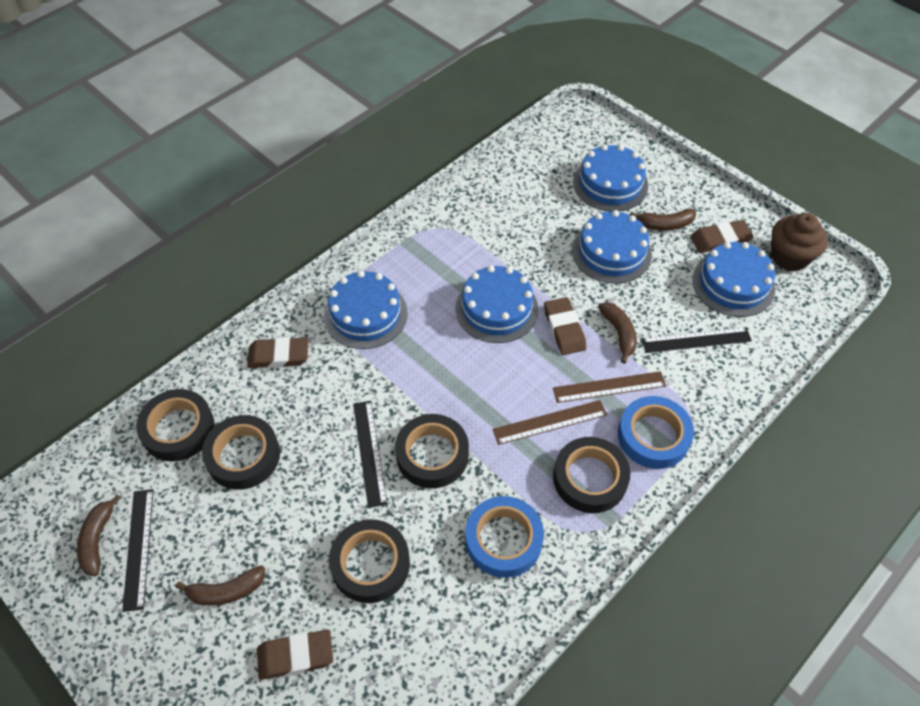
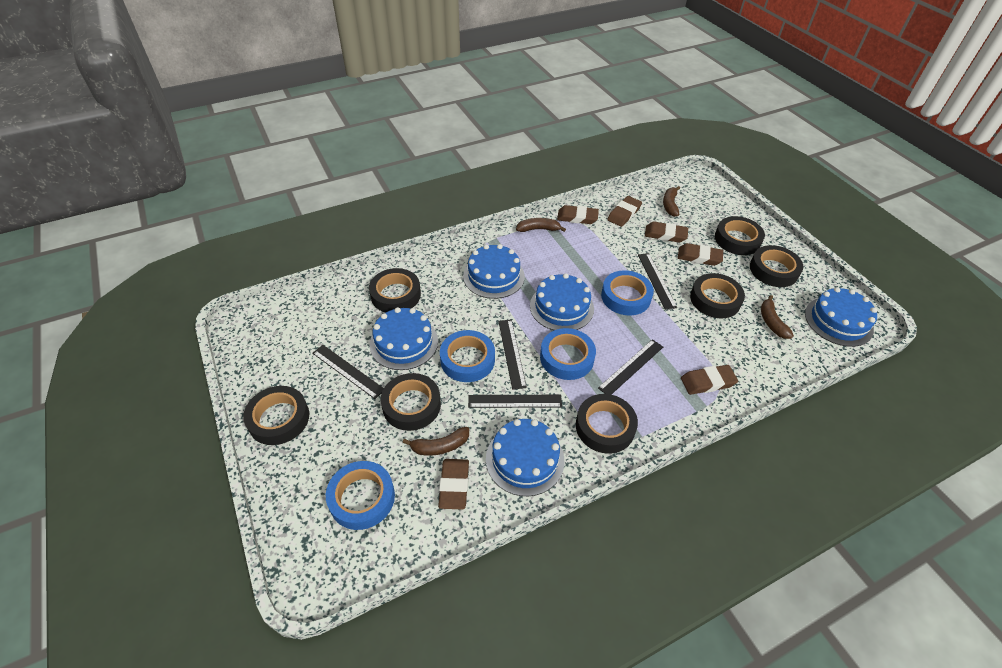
black ruler: [122,489,154,612] [353,401,387,508] [642,327,752,353] = 3 -> [312,345,384,399] [468,395,562,408] [498,319,527,390] [598,339,663,395] [638,253,677,310] = 5
black tape: [136,389,215,461] [202,415,280,490] [329,519,410,603] [395,414,469,488] [553,437,630,513] = 5 -> [243,386,309,445] [369,268,421,312] [381,373,441,431] [576,394,638,454] [690,273,745,318] [715,216,765,255] [750,245,803,287] = 7
blue tape: [465,496,544,578] [618,396,694,469] = 2 -> [326,461,395,530] [440,330,495,382] [540,328,596,380] [601,270,654,315] = 4
brown cupcake: [771,213,828,272] = 1 -> none = 0
brown eraser: [247,337,308,368] [257,629,333,680] [544,297,587,355] [691,220,753,253] = 4 -> [438,459,469,510] [557,205,599,224] [607,196,642,227] [645,221,688,243] [678,243,723,266] [681,365,738,395] = 6
brown ruler: [492,400,607,445] [553,371,666,403] = 2 -> none = 0

